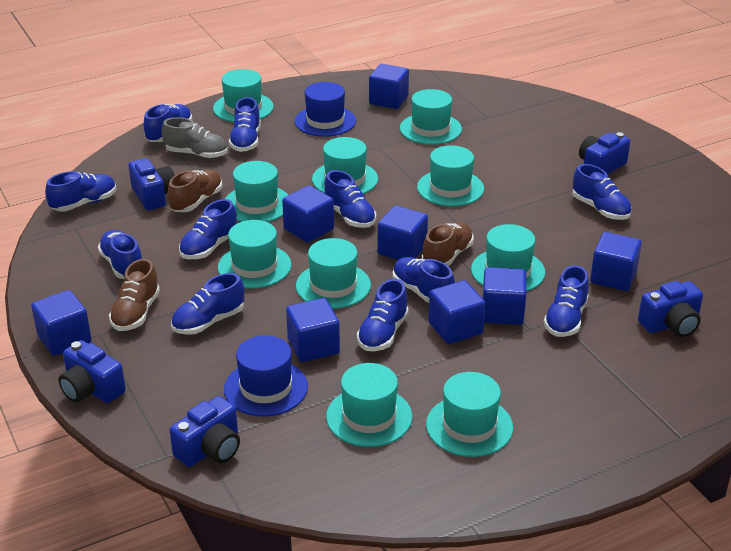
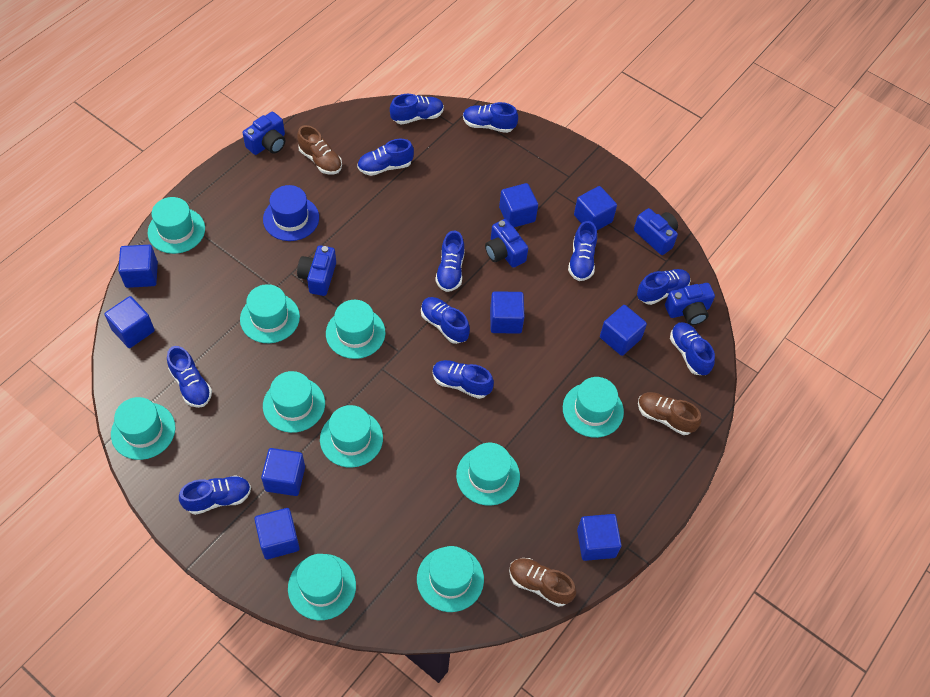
blue cube: [31,290,92,356] [282,185,334,243] [286,298,340,362] [369,64,409,109] [378,205,428,260] [428,280,485,344] [482,267,527,325] [590,232,642,291] = 8 -> [104,296,155,348] [118,245,158,288] [254,508,300,560] [261,448,305,496] [490,291,524,334] [499,183,538,227] [574,186,617,230] [577,514,621,561] [600,305,647,356] = 9
blue hat: [224,335,308,417] [295,82,356,137] = 2 -> [263,185,319,241] = 1
grey shoe: [161,117,228,158] = 1 -> none = 0

